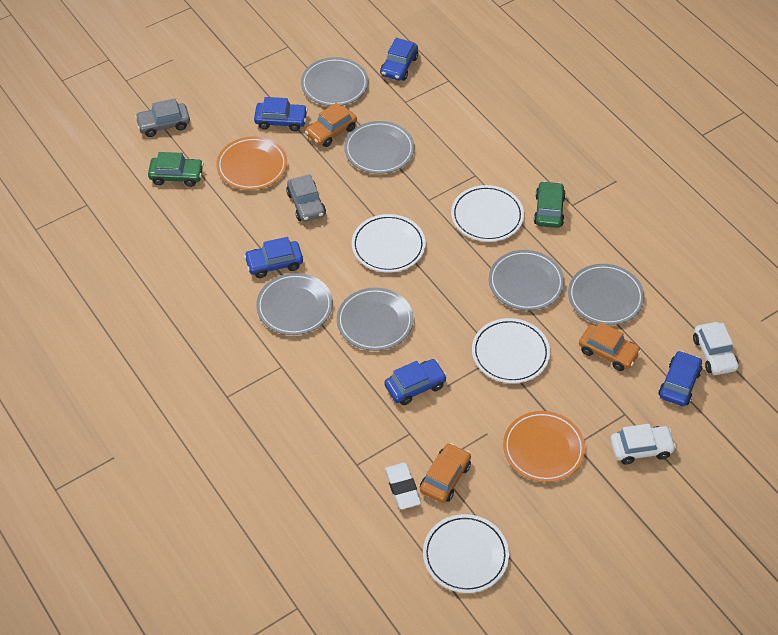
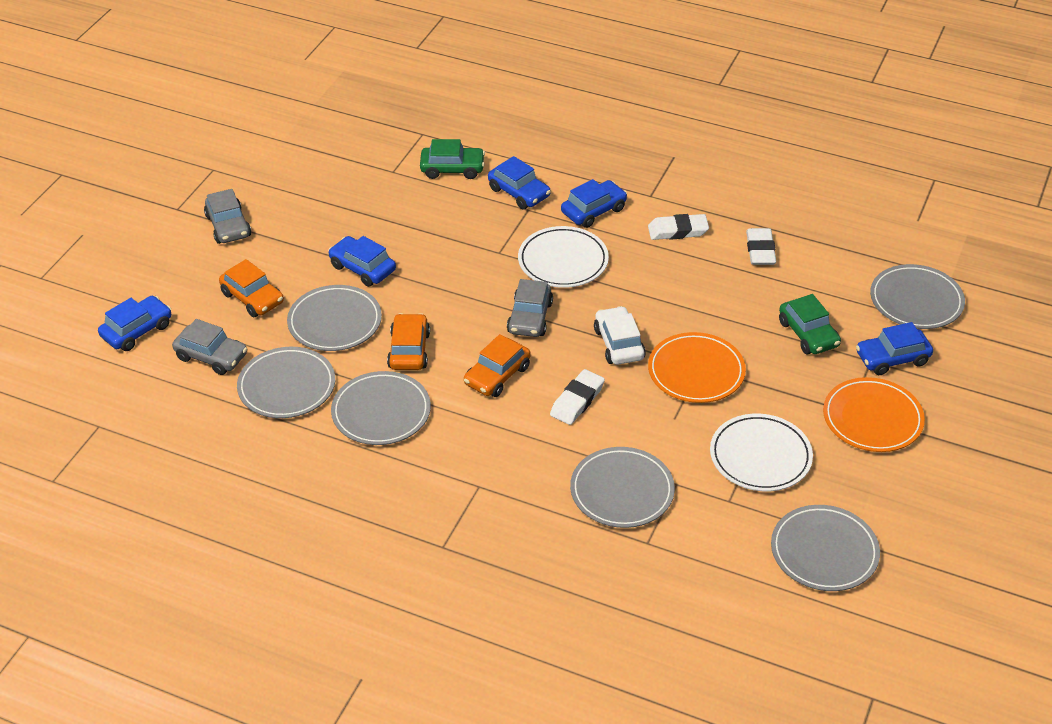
grey car: [135,98,190,137] [286,174,326,222] = 2 -> [172,319,247,375] [204,189,251,244] [507,279,553,337] = 3
white car: [610,424,676,465] [693,322,739,375] = 2 -> [594,306,646,365] = 1
white eraser: [385,463,421,509] = 1 -> [550,369,605,425] [648,214,709,240] [746,228,776,265] = 3
white plate: [352,214,426,272] [423,514,509,593] [451,185,524,242] [472,318,550,383] = 4 -> [518,226,609,288] [710,414,813,491] = 2

